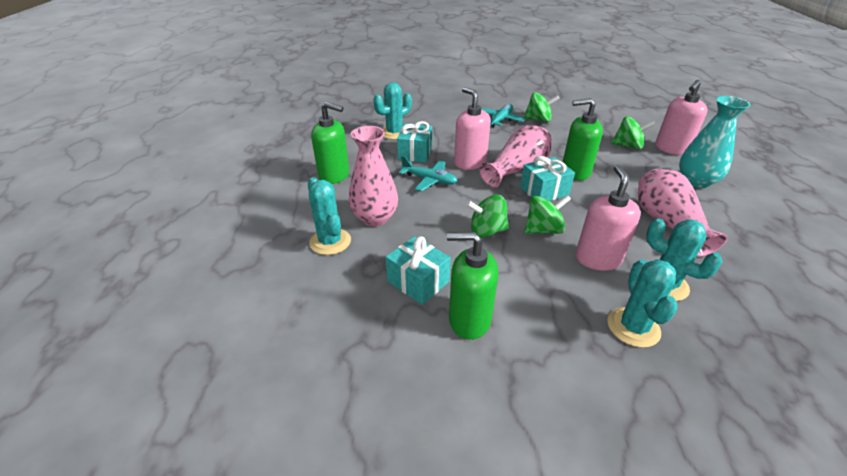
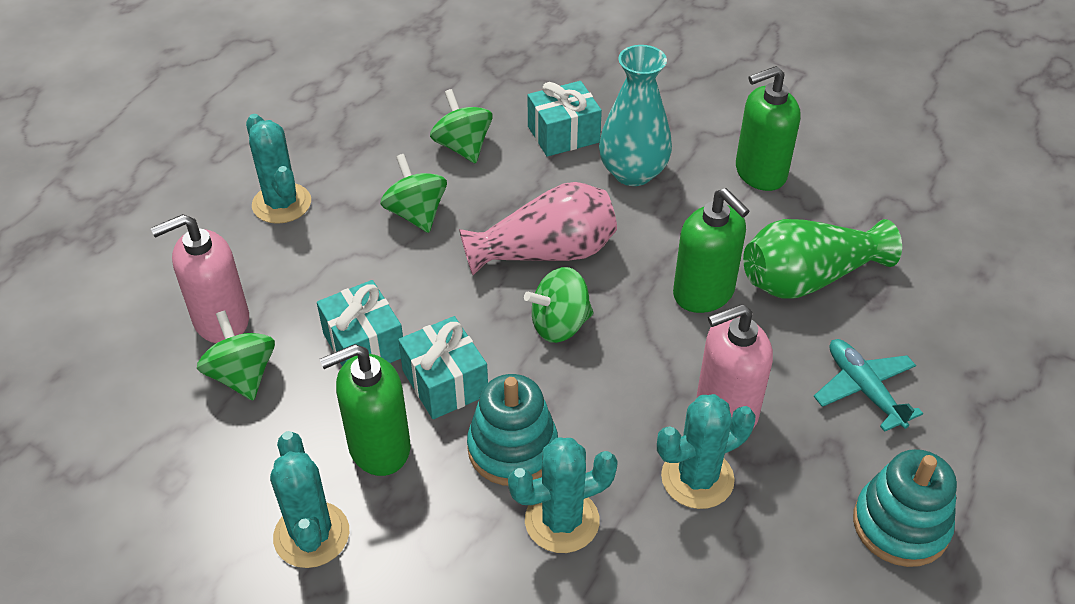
green vase: none = 0 -> [743,219,902,299] = 1
pink soap dispenser: [454,87,491,170] [575,165,641,271] [655,80,707,155] = 3 -> [151,214,249,343] [697,304,773,427] = 2
pink vase: [349,126,398,227] [480,125,552,187] [638,169,728,257] = 3 -> [459,182,617,275] = 1
turquoise plane: [399,156,457,191] [481,104,525,127] = 2 -> [814,339,923,432] = 1
turquoise stacking toy: none = 0 -> [467,374,558,486] [853,449,957,567] = 2

